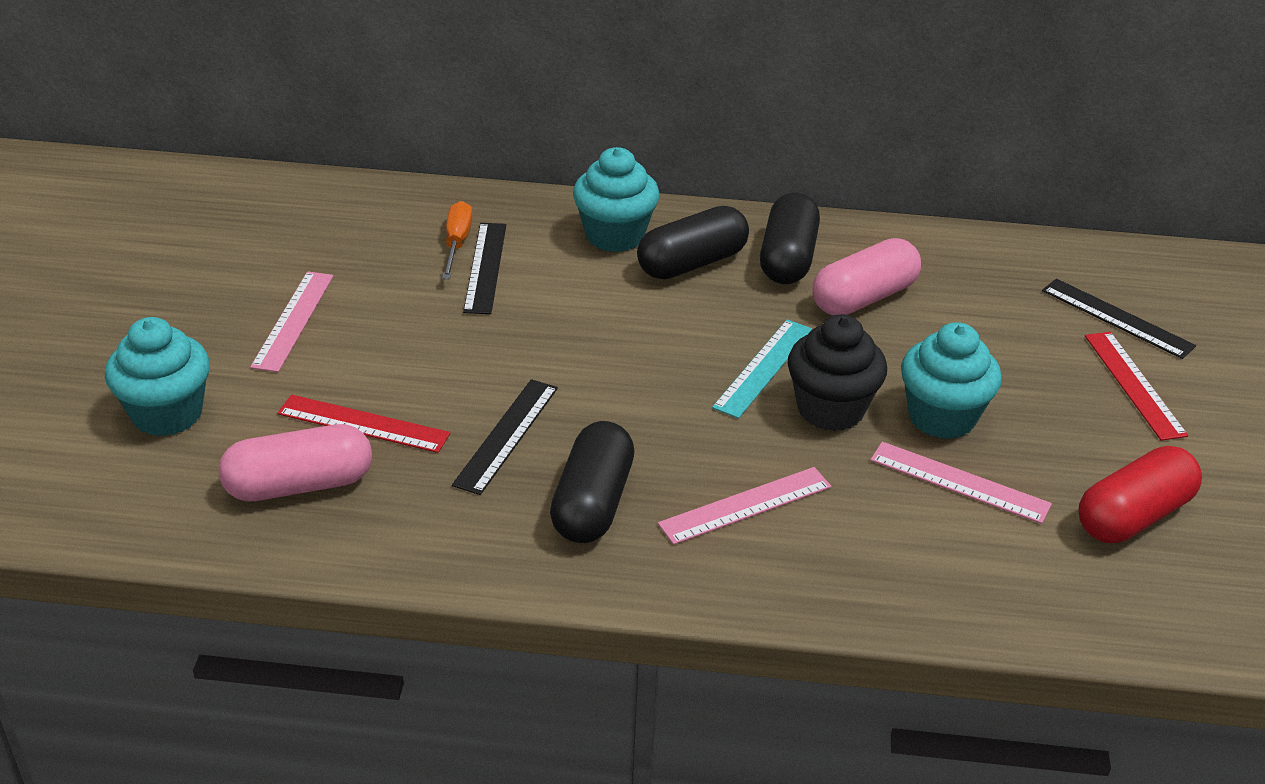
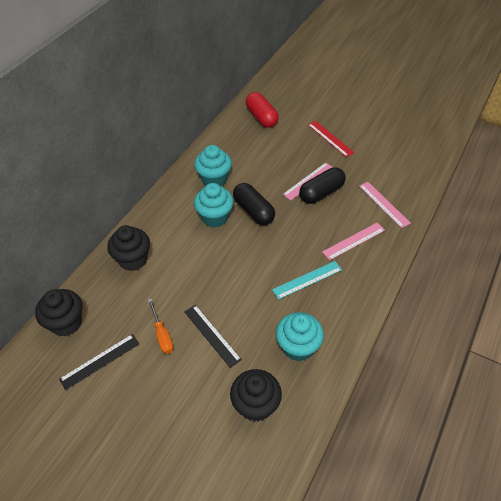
black capsule: [550,421,634,543] [637,206,749,279] [760,192,820,284] = 3 -> [233,183,275,225] [299,167,346,204] = 2
black cupcake: [788,314,887,431] = 1 -> [35,289,83,336] [107,225,150,271] [230,369,282,422] = 3
black ruler: [452,379,558,495] [463,223,506,314] [1042,279,1196,359] = 3 -> [59,334,139,390] [185,305,242,368] = 2
pink capsule: [219,424,372,502] [812,238,921,315] = 2 -> none = 0
red ruler: [277,395,450,453] [1085,332,1188,441] = 2 -> [308,121,354,157] = 1

